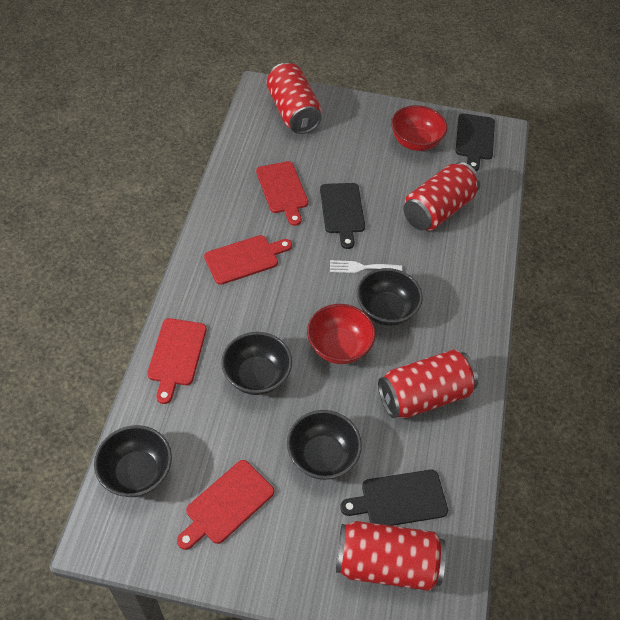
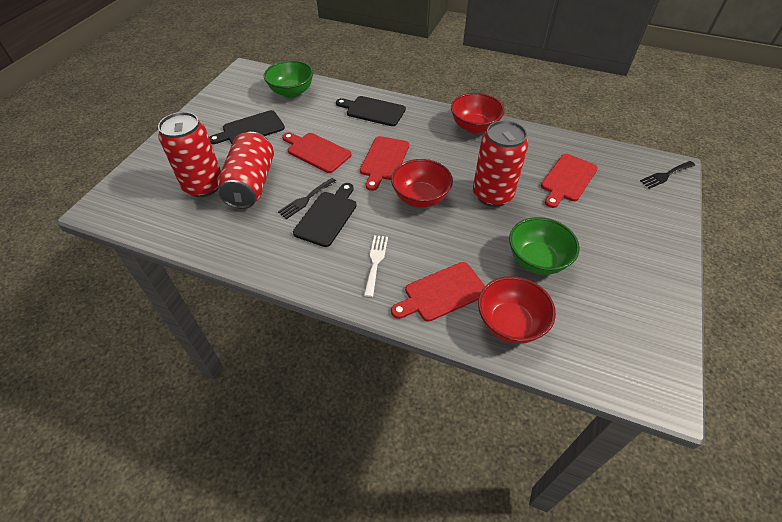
black bowl: [94,425,172,497] [221,332,292,395] [287,410,362,480] [357,268,423,326] = 4 -> none = 0
black fork: none = 0 -> [278,178,337,219] [640,161,695,189] = 2
green bowl: none = 0 -> [264,60,313,98] [509,217,580,275] = 2
red bowl: [307,304,376,364] [391,105,447,151] = 2 -> [391,159,453,207] [451,93,505,134] [478,276,556,344] = 3
red can: [266,63,322,134] [336,521,446,591] [378,349,478,418] [403,162,480,231] = 4 -> [158,112,221,197] [217,132,274,209] [473,120,528,207] = 3

